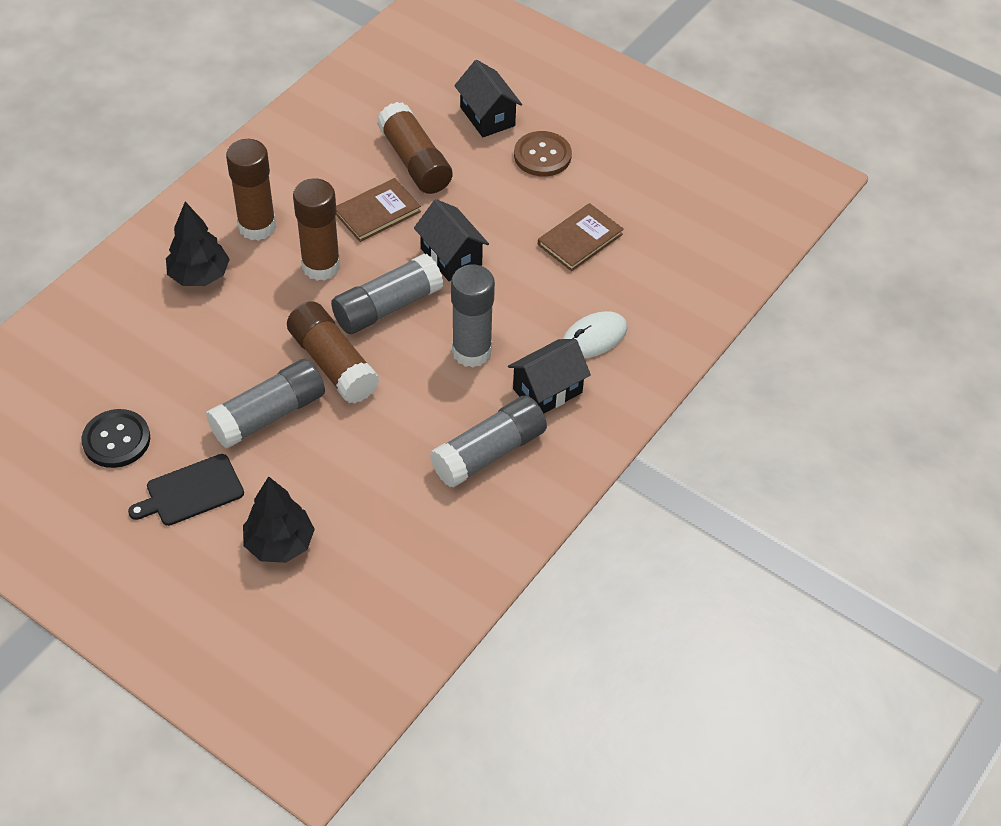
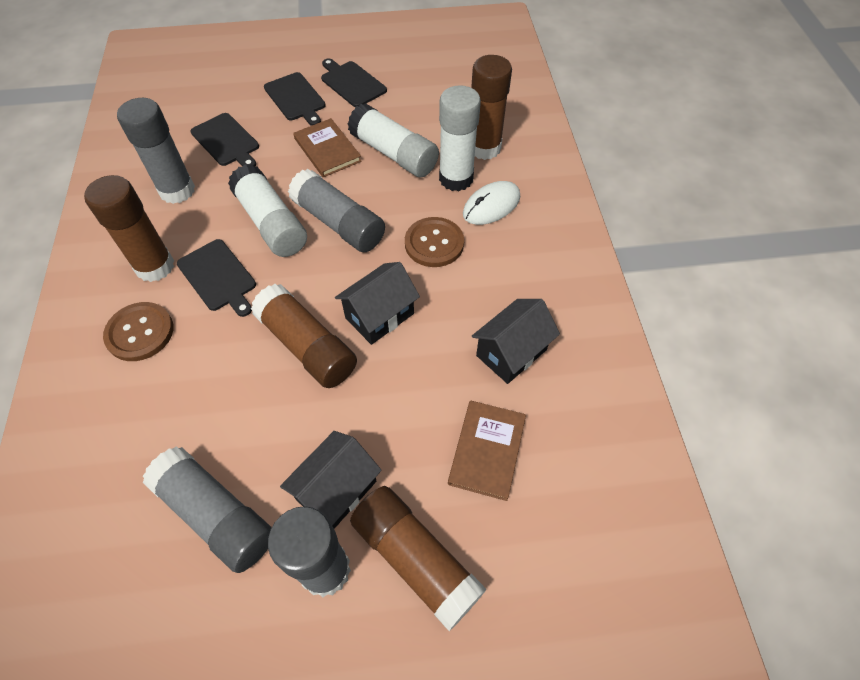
black button: [81,409,150,468] = 1 -> none = 0
black cutting board: [128,454,244,526] = 1 -> [177,239,256,317] [190,113,259,167] [264,72,326,126] [321,58,387,107] = 4
black tree: [166,202,230,286] [243,476,315,563] = 2 -> none = 0
brown button: [514,131,572,176] = 1 -> [103,302,173,361] [405,217,464,267] = 2
white glue stick: none = 0 -> [228,164,307,257] [348,103,439,177] [439,85,481,191] = 3

